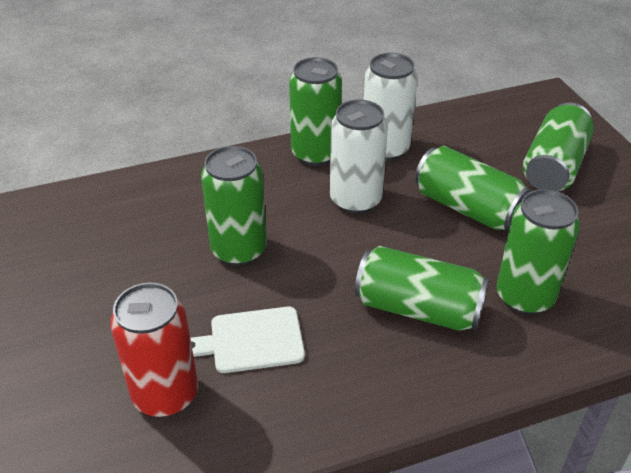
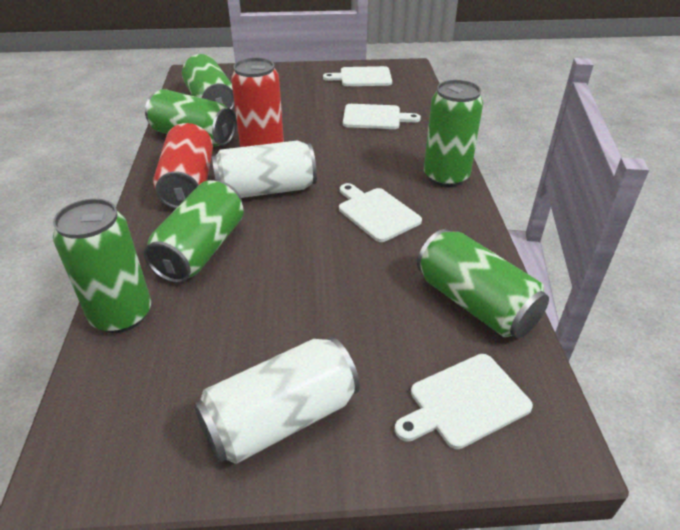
red can: [110,282,198,417] = 1 -> [153,123,213,209] [231,58,284,147] = 2
white cutting board: [190,307,305,373] = 1 -> [323,66,392,86] [339,183,422,242] [343,104,421,129] [395,354,533,449] = 4

